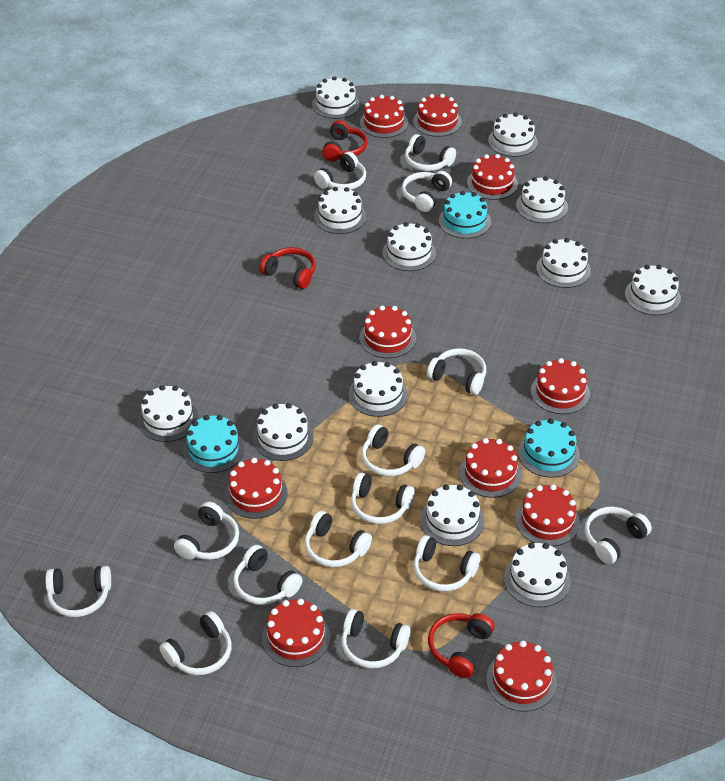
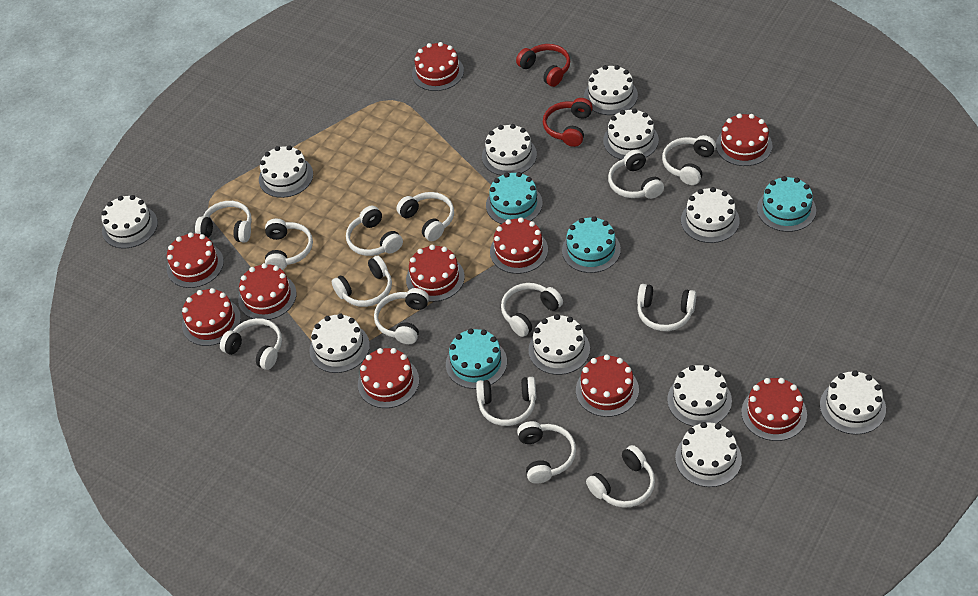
red headphones: [259,247,316,289] [322,120,367,161] [428,613,495,678] = 3 -> [516,44,570,87] [543,98,593,147] = 2
turquoise cake: [183,415,244,473] [439,191,491,239] [518,418,580,478] = 3 -> [446,329,507,389] [486,172,543,224] [562,216,621,273] [757,176,816,232] = 4
white cake: [138,385,199,442] [253,403,314,461] [312,76,360,119] [314,187,366,234] [349,361,408,417] [382,222,436,271] [420,484,484,546] [488,113,538,157] [504,542,571,607] [516,176,568,223] [536,238,591,288] [625,265,681,315] = 12 -> [102,195,158,249] [259,145,313,198] [309,314,370,373] [482,124,537,176] [528,314,590,375] [584,65,638,115] [603,109,659,160] [667,365,732,426] [675,422,742,487] [681,187,740,243] [820,370,886,435] = 11

